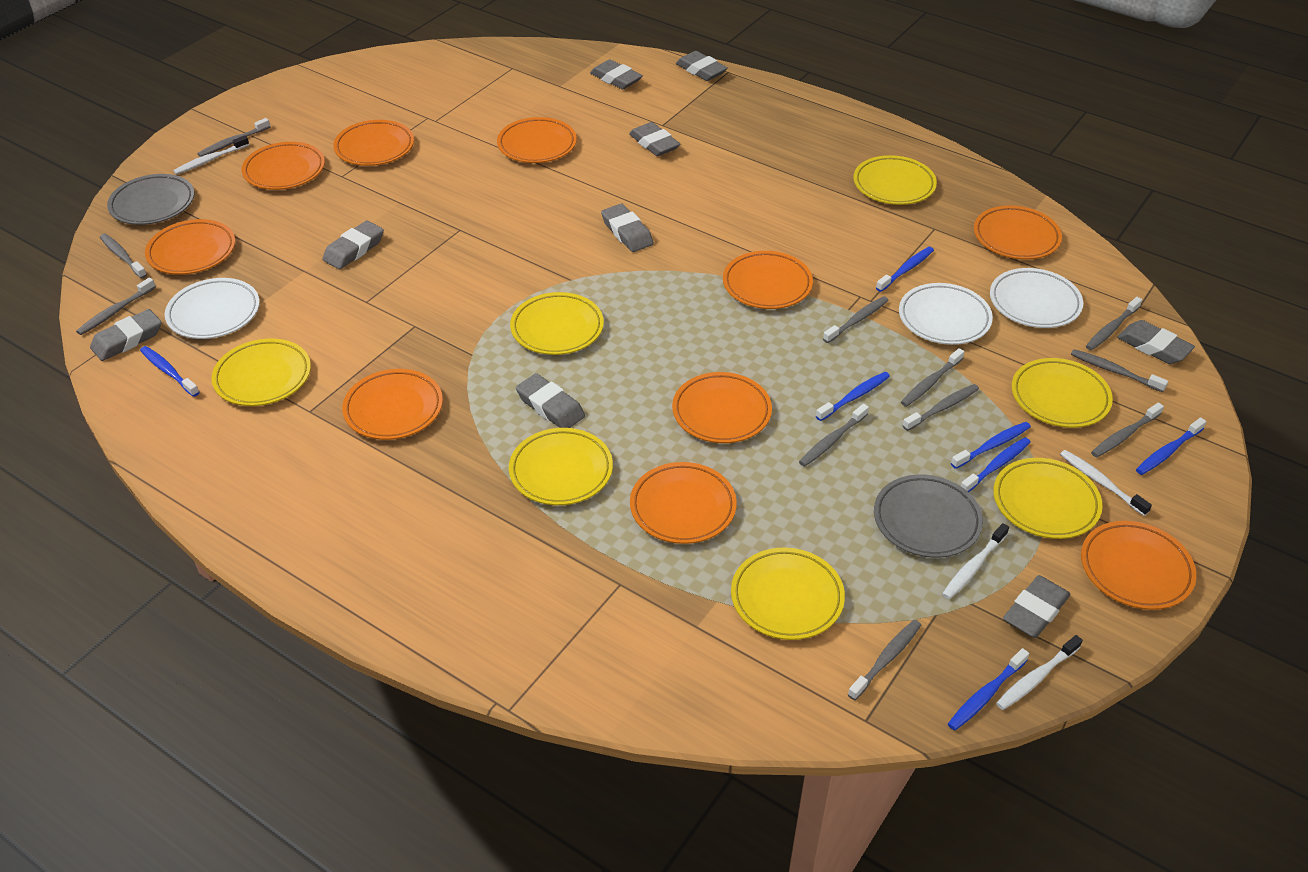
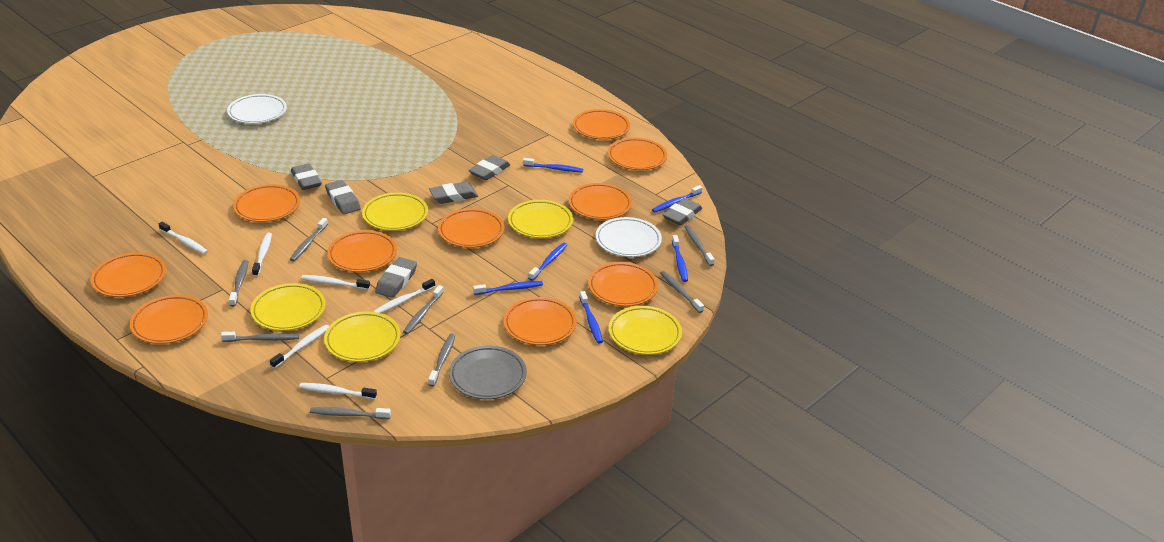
blue toothbrush: [140,346,200,397] [816,372,890,421] [876,247,934,292] [948,648,1029,731] [951,422,1031,469] [961,437,1031,492] [1136,417,1207,475] = 7 -> [473,281,543,295] [523,158,583,172] [528,242,567,281] [579,291,603,343] [652,185,703,213] [672,235,688,282] = 6
grey eraser: [90,309,162,361] [323,221,384,269] [516,373,585,428] [590,59,643,89] [601,204,654,252] [629,122,680,156] [676,51,728,81] [1003,575,1071,638] [1117,320,1195,364] = 9 -> [291,163,322,190] [325,180,361,214] [375,257,417,298] [429,182,478,204] [469,155,510,180] [662,198,702,225] = 6
grey plate: [107,174,195,225] [874,474,983,558] = 2 -> [449,345,527,399] = 1
grey toothbrush: [76,278,156,335] [100,234,147,279] [197,118,270,157] [799,404,869,467] [823,296,889,343] [848,620,921,700] [901,348,964,407] [903,384,979,431] [1071,349,1168,392] [1086,297,1142,351] [1091,402,1164,457] = 11 -> [221,332,299,342] [229,260,248,307] [290,218,328,261] [310,407,391,419] [403,285,443,334] [428,333,456,387] [660,271,704,313] [685,225,715,266] = 8
white plate: [165,278,260,339] [899,283,993,345] [990,268,1083,328] = 3 -> [227,94,287,124] [596,217,662,257] = 2
white toothbrush: [173,135,249,175] [942,523,1009,599] [996,635,1083,710] [1060,450,1152,516] = 4 -> [159,222,208,254] [252,233,272,277] [270,325,329,369] [299,383,377,399] [301,275,370,290] [373,279,435,313] = 6
yellow plate: [211,339,311,406] [509,428,613,505] [510,292,604,355] [731,547,845,640] [854,155,937,205] [993,458,1103,539] [1012,358,1113,428] = 7 -> [250,283,326,331] [324,311,401,362] [362,192,428,231] [508,200,573,238] [609,306,682,355] = 5

